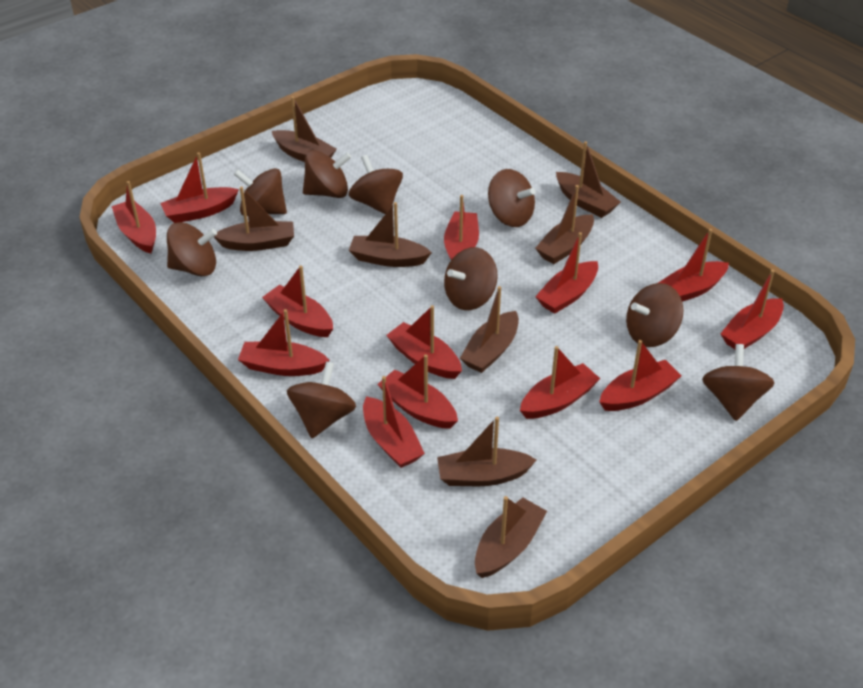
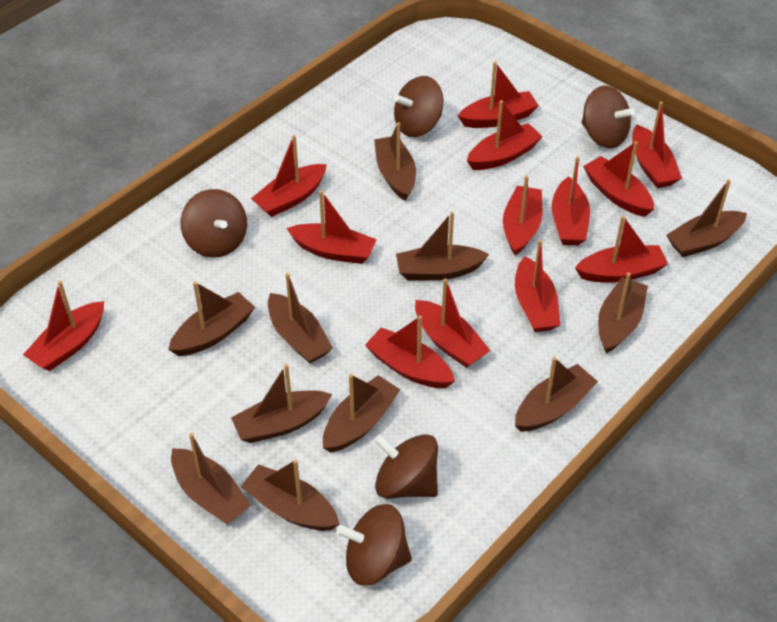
brown boat: [214,187,294,251] [272,96,337,162] [349,202,432,267] [437,417,537,486] [460,286,519,373] [475,496,547,578] [535,185,594,264] [556,141,621,218] = 8 -> [168,281,255,356] [171,433,251,524] [231,364,332,443] [240,459,340,531] [268,273,333,364] [323,374,400,453] [374,122,416,201] [396,212,489,280] [515,357,598,432] [598,272,648,353] [666,179,747,257] = 11
brown spinning top: [167,222,217,276] [234,168,287,216] [287,361,356,438] [303,150,351,198] [349,155,403,214] [444,247,498,310] [488,169,535,227] [626,283,683,347] [702,344,774,421] = 9 -> [180,189,247,258] [336,504,412,586] [374,434,438,499] [394,76,443,137] [581,86,635,148] = 5

